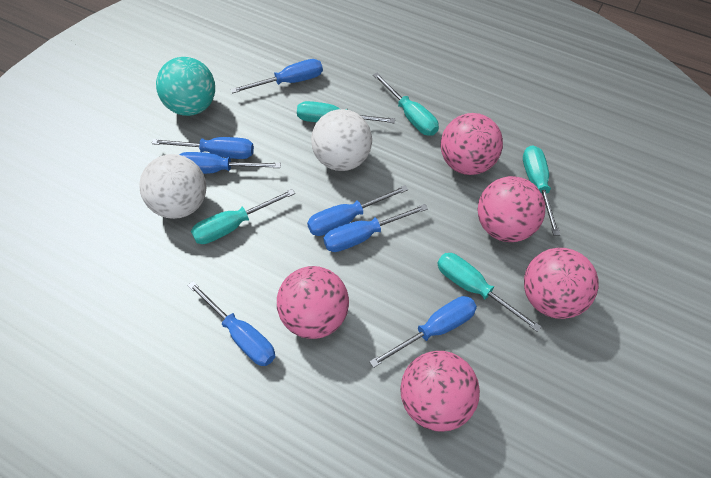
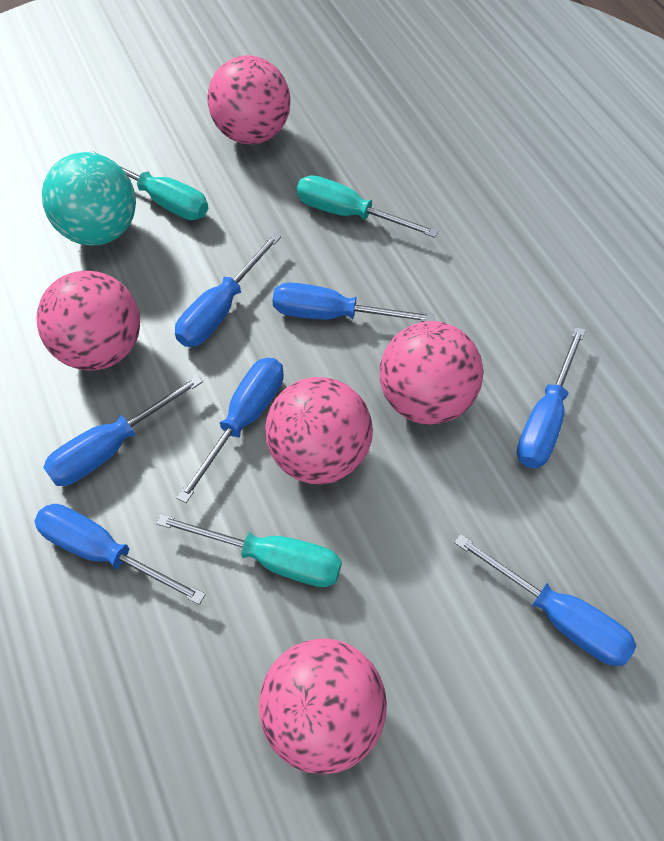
turquoise screwdriver: [191,189,295,244] [297,101,395,123] [373,73,439,136] [437,253,542,332] [523,145,560,236] = 5 -> [90,151,208,220] [156,514,342,587] [297,175,438,238] = 3
white ball: [139,154,207,219] [311,109,372,171] = 2 -> none = 0

